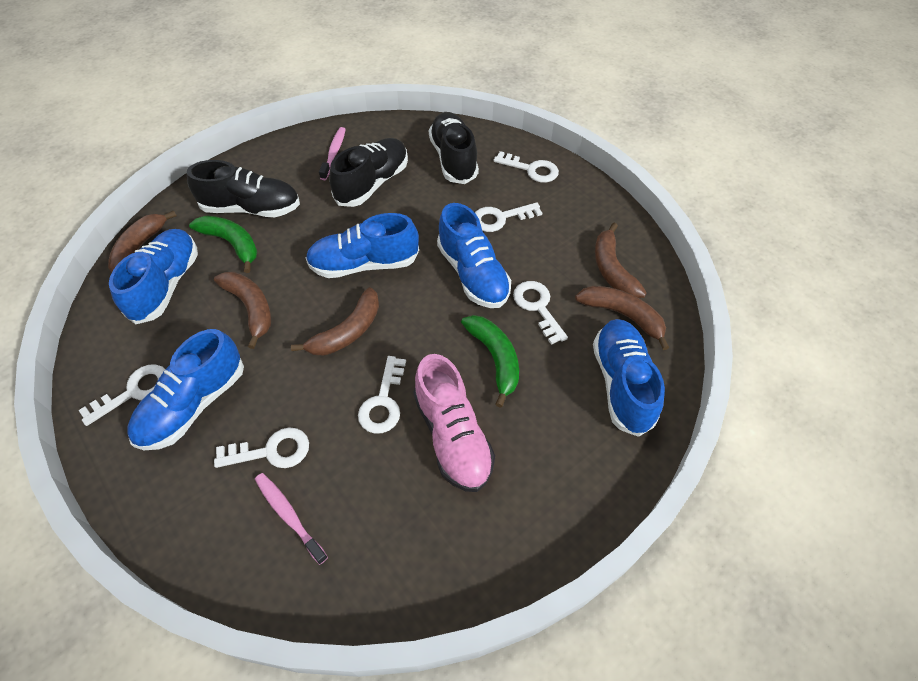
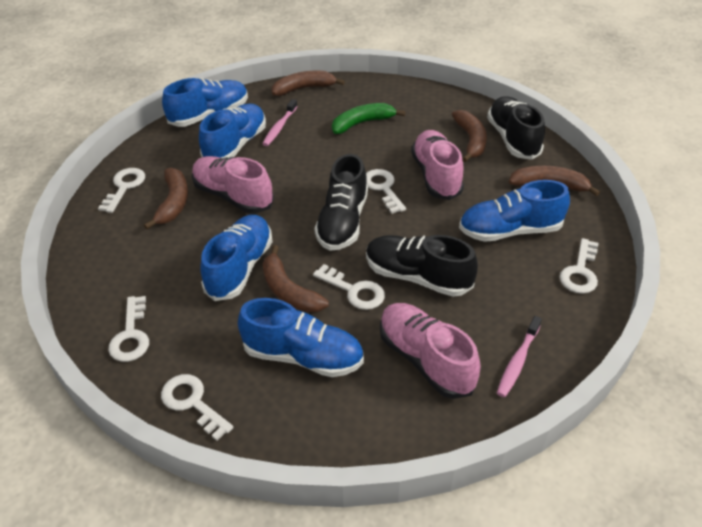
green banana: [189,216,257,273] [461,315,519,408] = 2 -> [332,103,405,134] = 1
pink shoe: [413,354,495,492] = 1 -> [192,156,274,213] [380,303,481,399] [411,130,464,200] = 3

